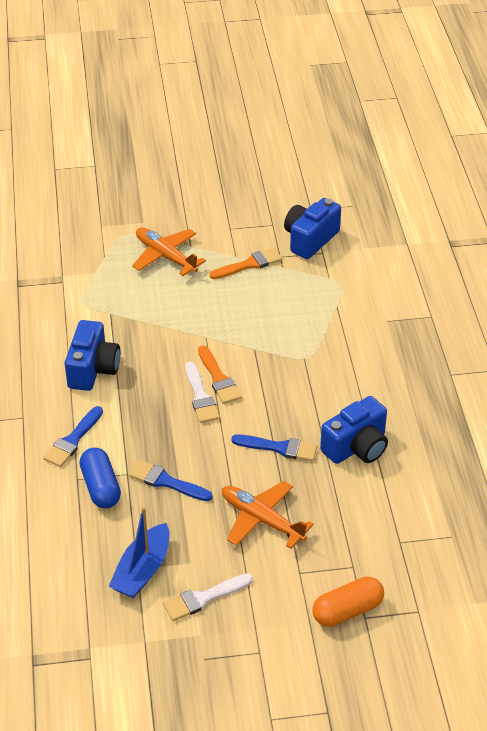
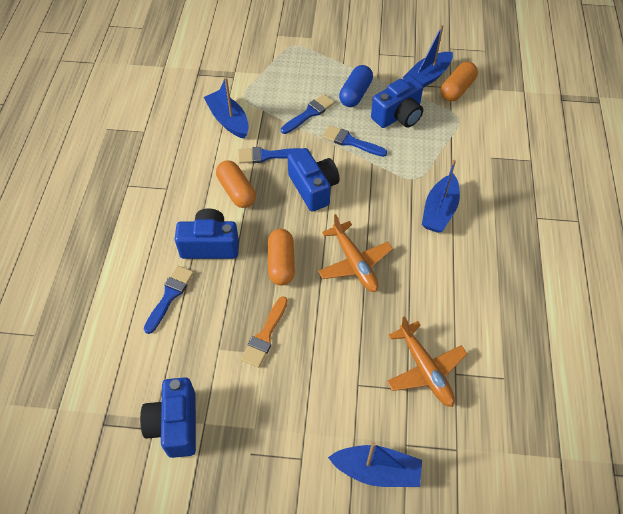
blue boat: [108,507,169,598] = 1 -> [204,77,249,139] [328,442,422,487] [403,25,453,88] [422,160,460,233] = 4
blue brush: [43,406,103,467] [129,460,212,501] [231,434,318,461] = 3 -> [144,266,194,334] [238,147,302,163] [281,94,335,134] [322,125,387,157] = 4
blue camera: [65,320,120,391] [284,198,341,259] [320,396,388,464] = 3 -> [140,377,196,458] [175,208,239,259] [288,148,340,212] [371,76,423,128] = 4
orange brush: [198,345,242,404] [209,247,282,279] = 2 -> [241,296,288,368] = 1
orange capsule: [312,576,384,627] = 1 -> [216,160,256,208] [268,229,295,286] [441,62,478,102] = 3
white brush: [163,573,253,621] [185,362,220,423] = 2 -> none = 0

